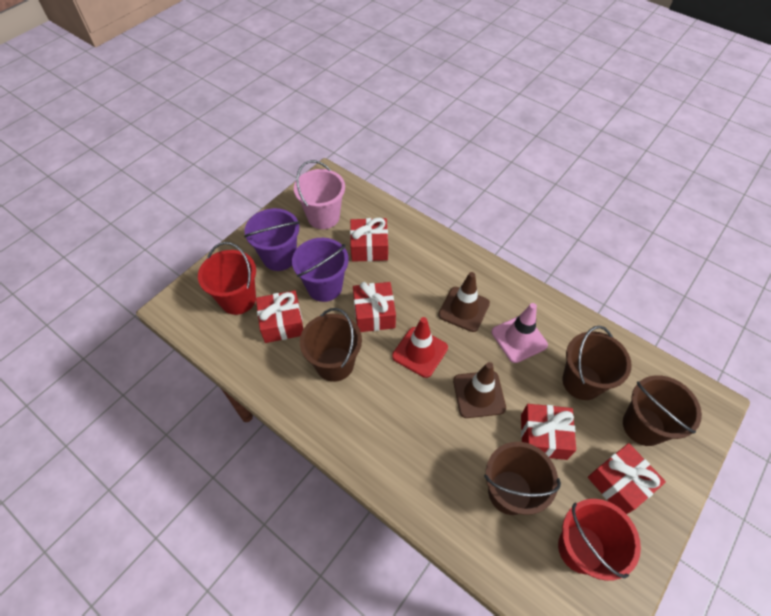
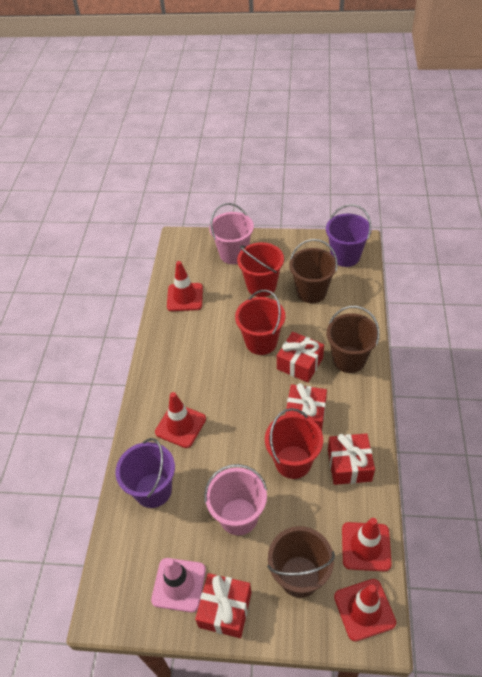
brown bucket: [300,308,362,382] [484,442,561,515] [562,326,632,400] [623,375,702,446] = 4 -> [267,526,335,598] [289,239,338,303] [327,306,380,373] = 3
brown traffic cone: [438,272,490,332] [453,362,506,418] = 2 -> none = 0
pink bucket: [294,160,345,229] = 1 -> [204,464,267,535] [209,203,254,264] = 2
red bucket: [198,242,256,315] [558,499,641,581] = 2 -> [235,290,285,355] [237,242,284,297] [265,408,323,479] = 3
red gift: [256,290,303,343] [350,217,388,262] [353,282,396,332] [521,404,576,460] [588,443,666,514] = 5 -> [195,573,251,638] [277,332,324,383] [285,383,327,431] [328,433,375,485] = 4
red traffic cone: [392,317,448,378] = 1 -> [155,392,206,448] [167,261,203,311] [334,579,396,641] [342,518,391,572] = 4

